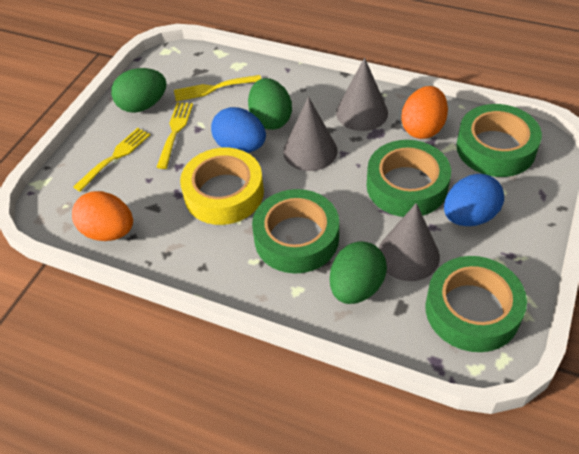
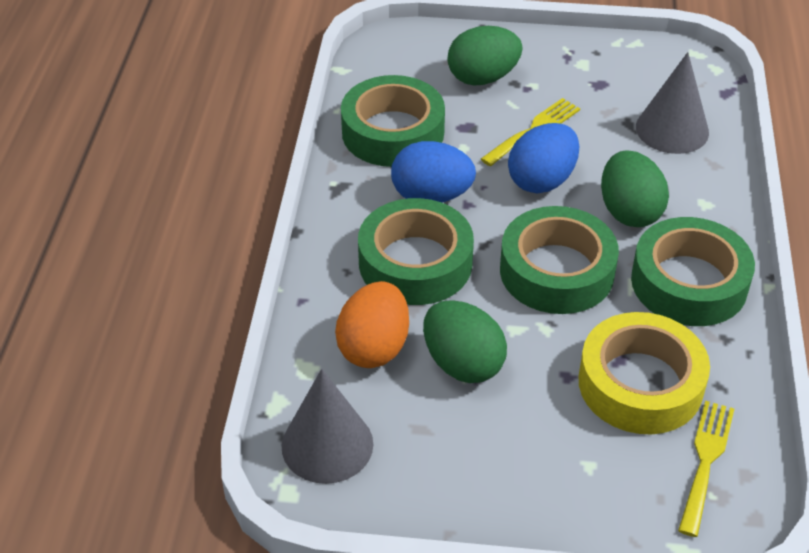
grey cone: [283,97,337,171] [336,57,388,131] [379,203,440,281] = 3 -> [281,369,373,484] [636,52,709,154] = 2
orange egg: [72,191,133,241] [401,86,448,139] = 2 -> [335,281,409,368] = 1
yellow fork: [73,128,150,192] [157,102,193,169] [174,75,261,101] = 3 -> [481,98,580,166] [678,401,734,537] = 2

